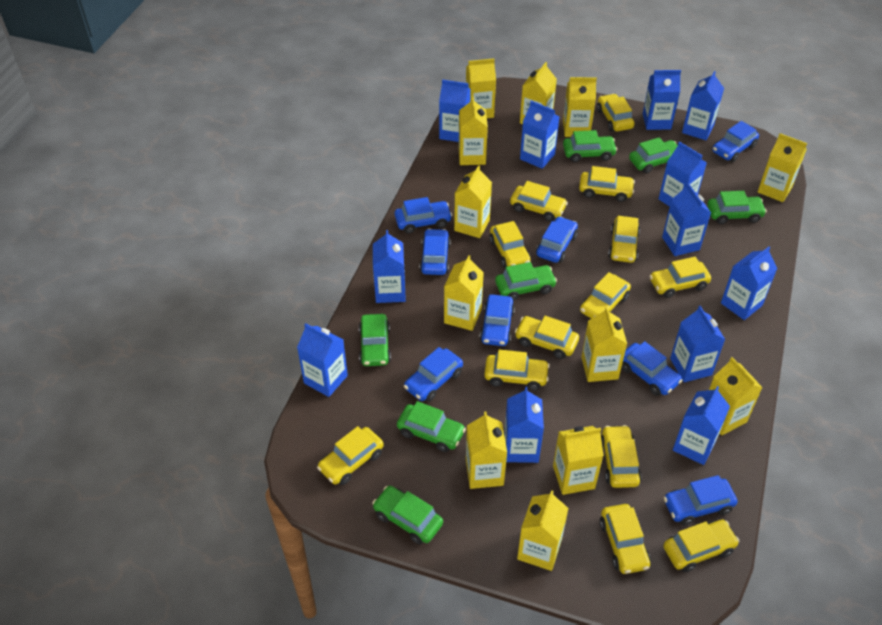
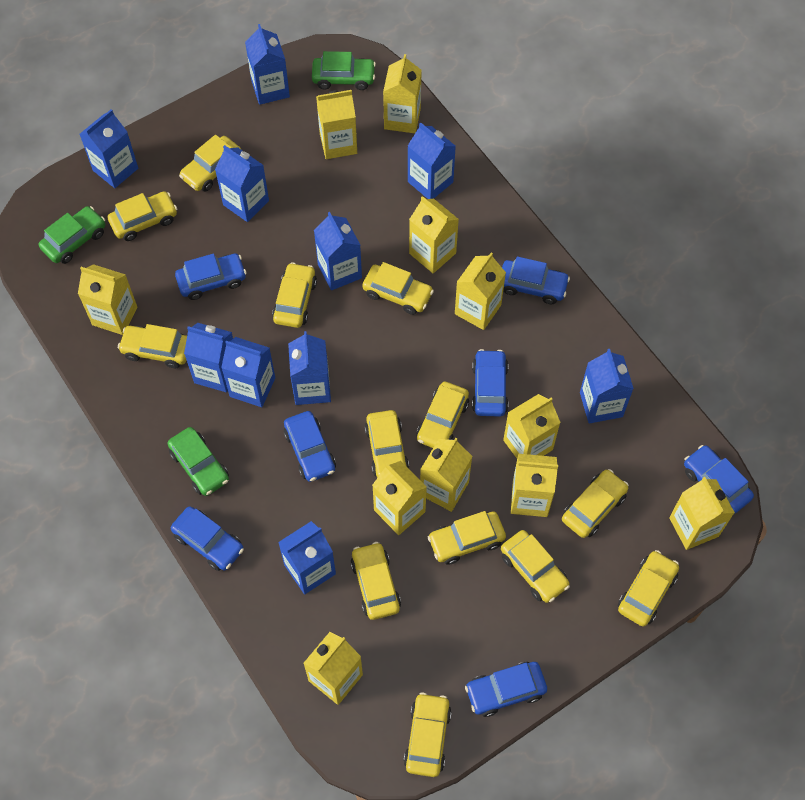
blue car: [395,197,452,234] [404,347,463,402] [419,228,451,275] [479,294,515,346] [536,216,578,263] [621,341,682,396] [664,475,738,525] [712,121,759,162] = 8 -> [171,506,244,571] [175,254,247,300] [284,411,336,482] [465,662,547,717] [472,349,509,417] [502,256,570,304] [684,445,754,514] = 7
blue carton: [297,323,348,397] [373,230,406,303] [439,80,471,142] [504,387,544,463] [520,101,559,169] [643,70,681,130] [659,142,707,207] [662,183,711,256] [670,306,725,382] [673,386,730,465] [682,71,724,140] [721,247,777,320] = 12 -> [79,109,138,188] [184,323,233,392] [215,145,269,222] [221,337,275,407] [245,24,290,105] [278,521,336,594] [288,331,331,405] [314,212,362,290] [408,122,456,199] [580,349,634,423] = 10
green car: [359,314,391,366] [372,486,443,544] [397,401,466,452] [495,262,557,301] [563,130,617,162] [629,138,678,173] [707,191,767,224] = 7 -> [39,206,105,264] [167,427,229,496] [312,51,376,90] = 3
yellow carton: [444,255,484,331] [454,165,492,238] [458,97,488,165] [466,58,496,118] [466,411,507,489] [517,490,569,571] [520,62,557,124] [553,426,604,495] [563,77,597,137] [581,307,627,382] [709,357,763,435] [758,133,807,202] = 12 -> [78,264,137,335] [303,632,363,705] [316,90,357,159] [372,461,427,535] [383,54,422,133] [409,196,459,273] [420,438,472,512] [455,252,506,330] [503,394,561,458] [511,454,558,517] [669,477,735,550] = 11

